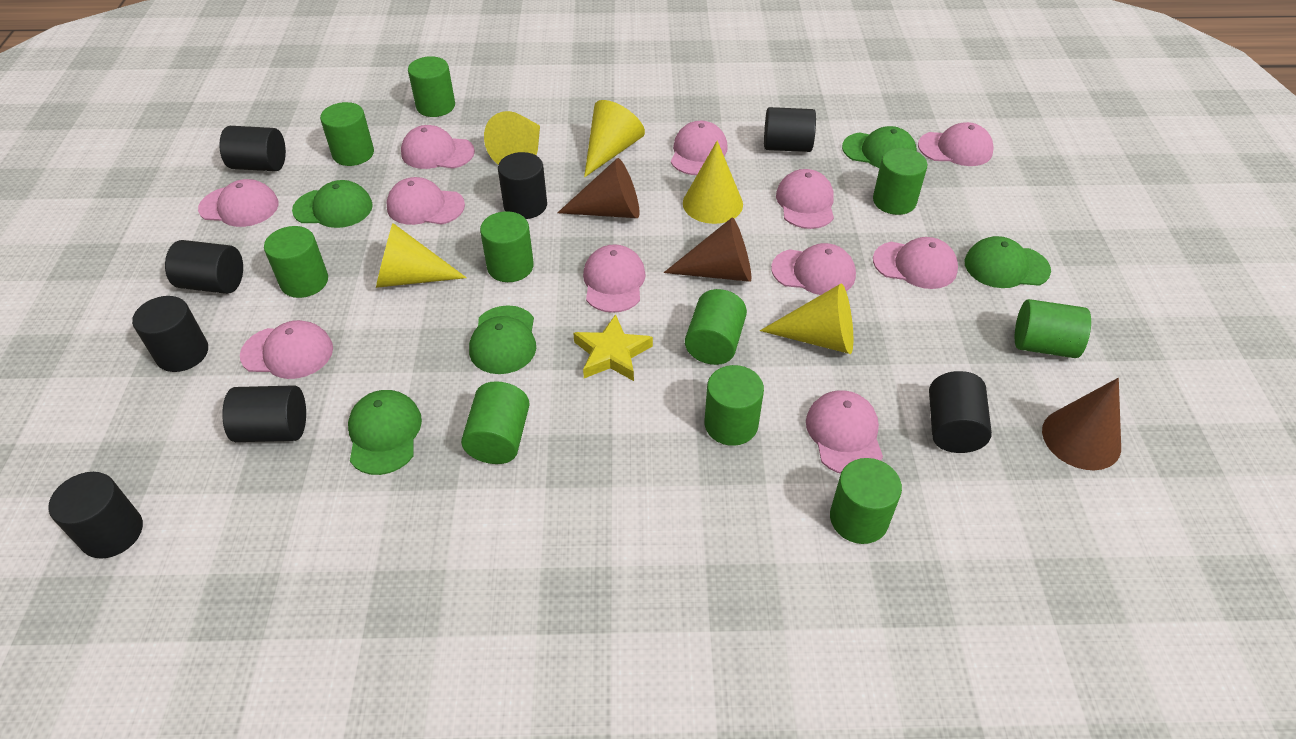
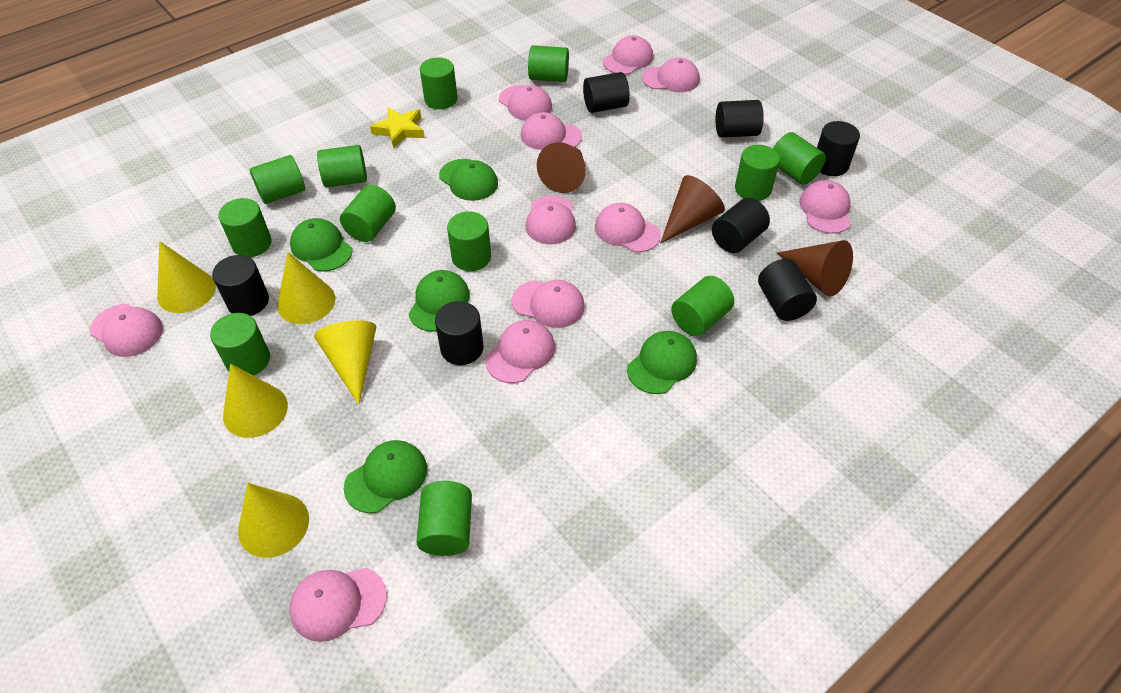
black cylinder: [48,472,143,559] [132,296,208,372] [165,240,243,294] [219,126,286,171] [222,385,306,442] [498,152,547,219] [764,107,816,152] [929,371,992,453] = 8 -> [212,255,269,316] [435,301,483,365] [583,72,630,113] [712,198,770,253] [716,100,764,138] [758,259,817,321] [817,121,860,176] = 7
green cylinder: [264,226,328,298] [320,102,374,166] [408,56,455,117] [461,381,530,464] [480,211,534,282] [685,289,747,365] [704,365,764,446] [830,458,902,544] [873,148,928,215] [1015,299,1091,358] = 10 -> [210,313,270,375] [218,198,272,257] [250,155,305,204] [317,145,367,188] [340,185,396,242] [416,481,472,556] [420,57,458,109] [447,212,491,271] [528,45,569,82] [671,276,734,336] [735,145,780,201] [773,132,826,185] = 12

